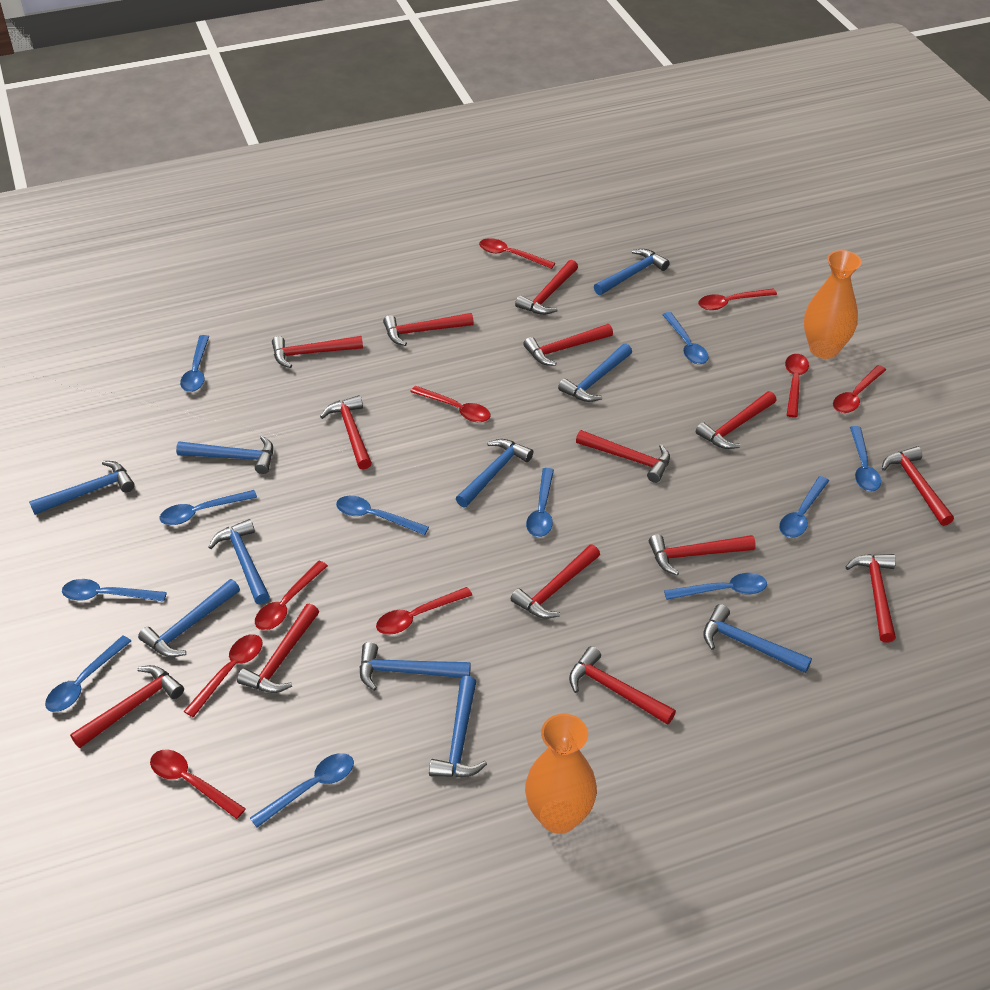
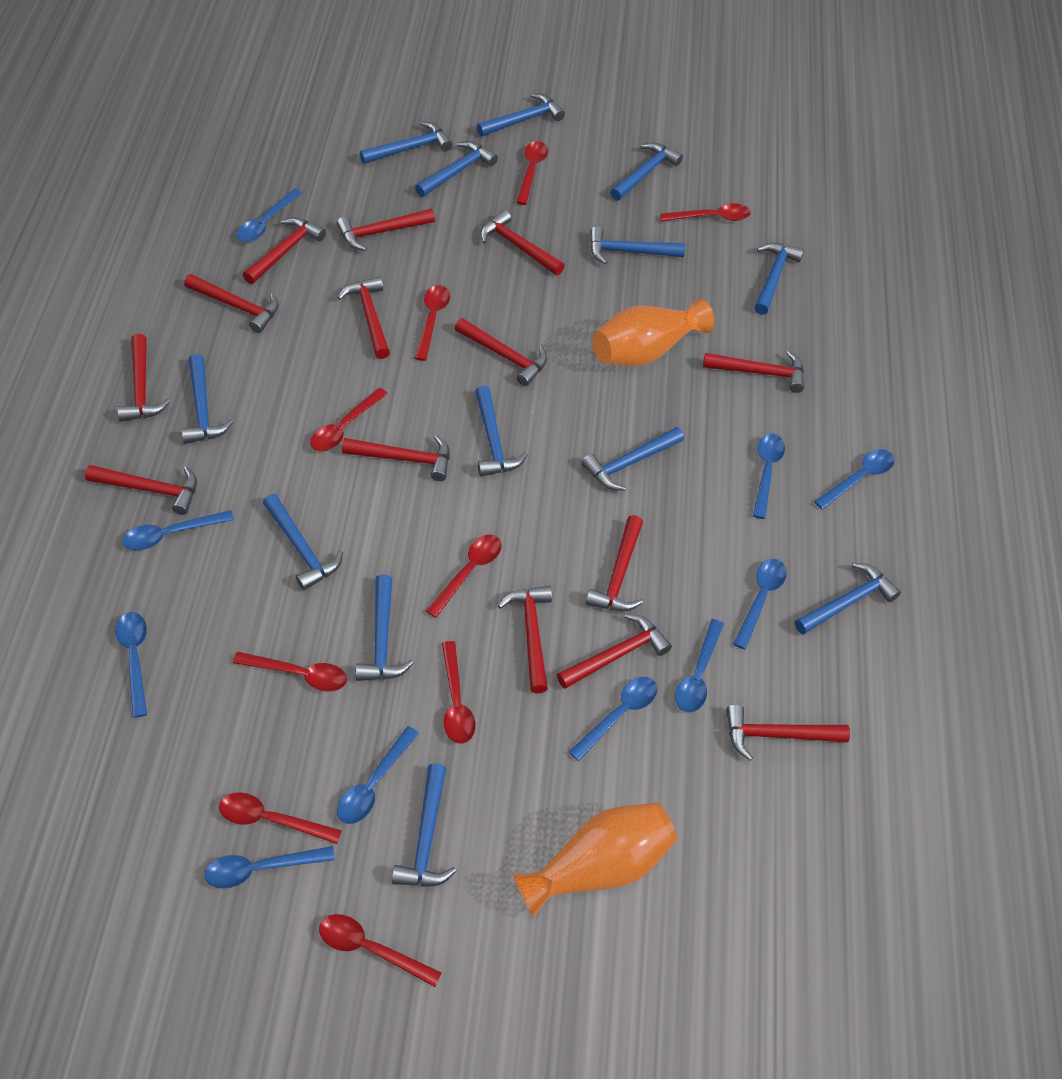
blue hammer: [29,461,135,515] [138,579,240,657] [176,436,273,474] [209,519,270,604] [359,642,471,691] [429,676,487,777] [456,439,533,508] [558,343,632,402] [594,249,670,295] [703,604,812,673] = 10 -> [181,354,233,444] [263,494,343,590] [356,575,413,681] [359,121,453,164] [392,763,456,887] [415,141,498,197] [475,386,527,477] [477,93,565,136] [582,427,684,491] [590,226,685,264] [610,142,683,201] [754,243,804,315] [795,563,901,635] = 13
blue spoon: [45,636,131,712] [62,579,167,602] [160,490,257,525] [180,335,209,392] [250,753,354,827] [336,496,429,535] [526,468,554,537] [662,312,709,364] [664,573,767,600] [779,476,829,538] [850,426,881,491] = 11 -> [115,612,147,718] [122,510,234,550] [205,846,335,889] [237,189,302,242] [337,726,419,824] [569,677,658,761] [675,619,724,713] [733,559,787,649] [753,434,785,519] [814,449,895,510] = 10

